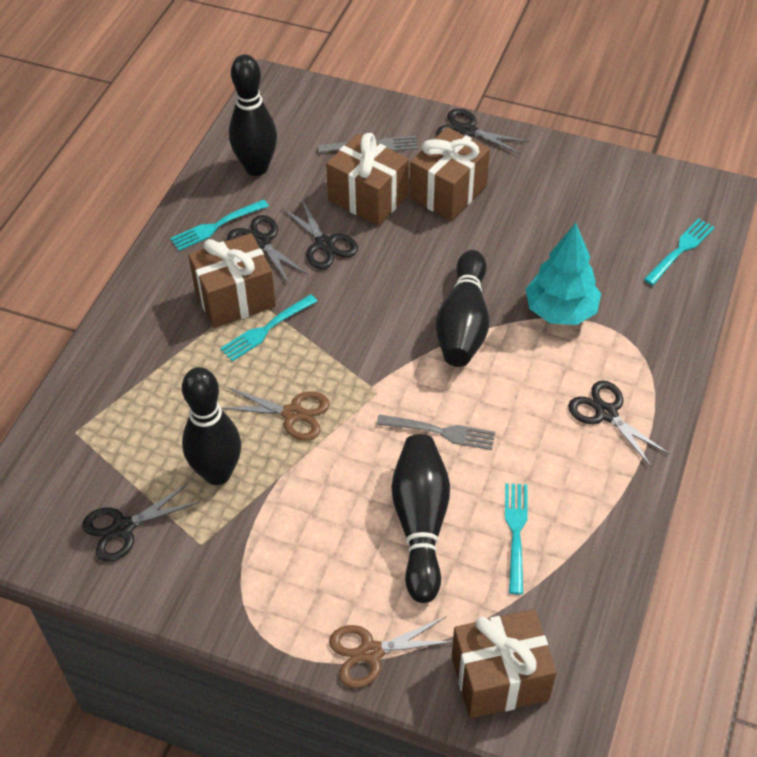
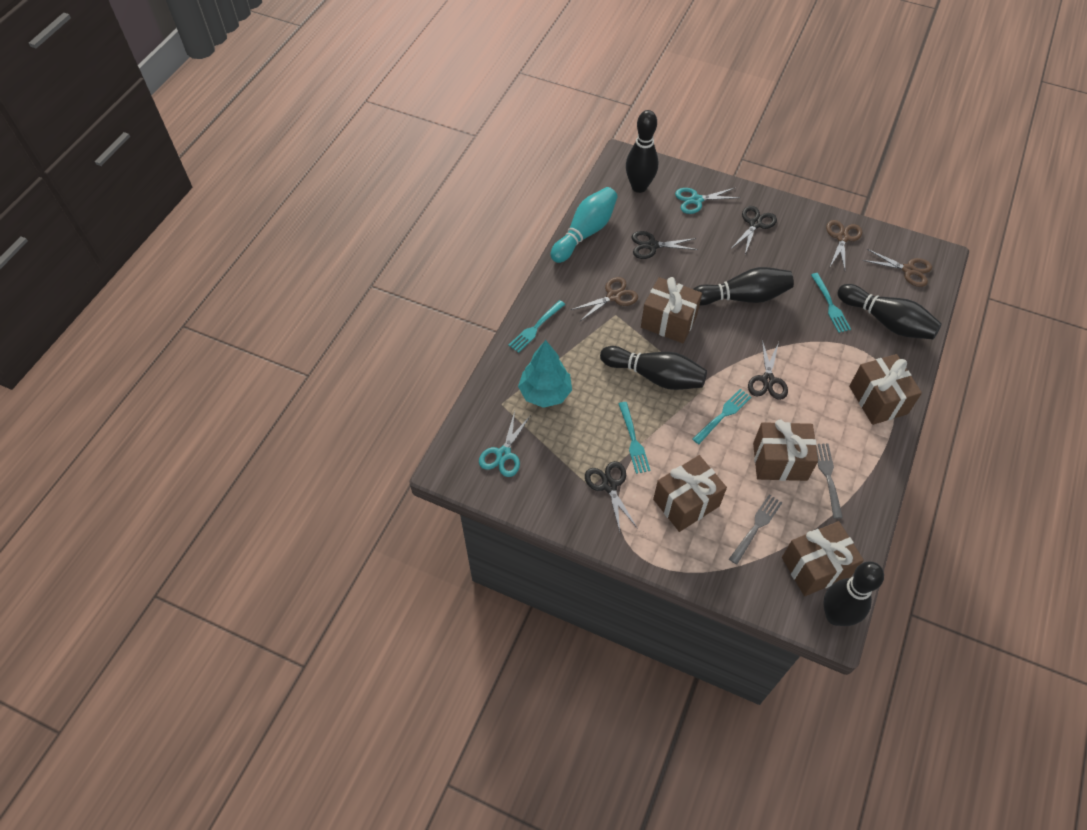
black bowling pin: [182,367,241,485] [229,54,277,176] [392,434,450,603] [436,250,489,367] = 4 -> [600,346,707,390] [626,110,658,193] [693,267,794,306] [823,562,884,626] [837,284,942,339] = 5
black scissors: [82,483,200,562] [227,215,309,285] [282,198,358,269] [436,109,529,154] [568,381,670,467] = 5 -> [585,461,638,532] [632,231,698,259] [731,206,777,254] [748,340,788,400] = 4
brown gift: [188,233,276,328] [326,133,409,226] [410,127,490,221] [452,609,557,719] = 4 -> [641,277,702,343] [653,455,727,532] [753,419,818,481] [782,521,864,596] [849,354,922,425] = 5
brown scissors: [221,387,330,441] [329,617,453,688] = 2 -> [571,277,638,321] [826,220,862,270] [862,249,932,287] = 3
turquoise bowling pin: none = 0 -> [550,187,618,263] = 1
turquoise scissors: none = 0 -> [479,411,531,477] [675,187,741,214] = 2

